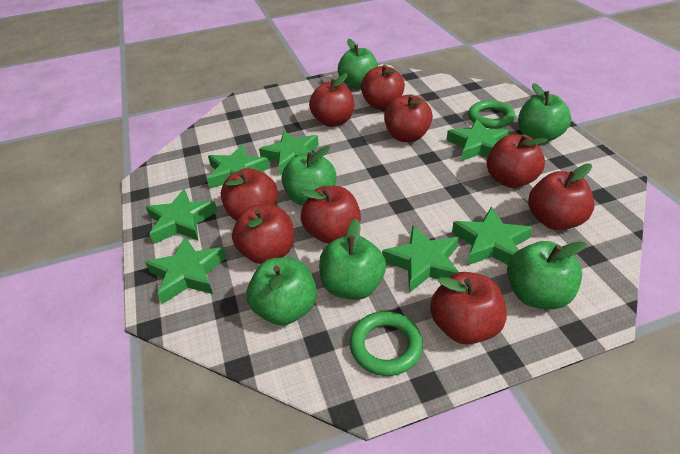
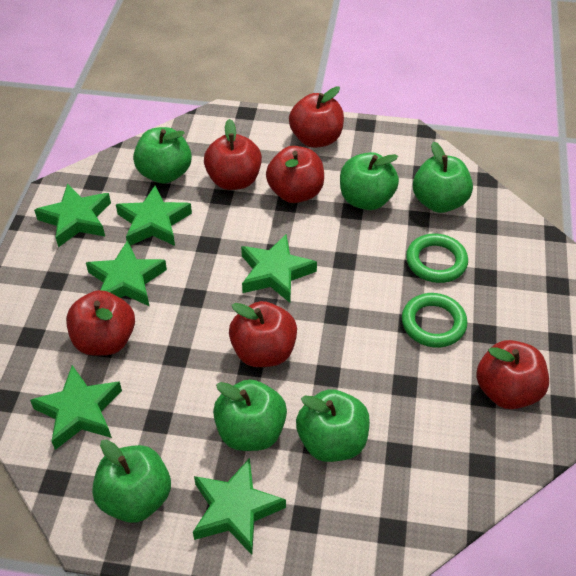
green star: [145,236,227,304] [146,189,218,244] [207,145,270,189] [259,131,319,176] [382,225,459,293] [447,119,510,161] [452,207,533,265] = 7 -> [30,365,122,450] [34,183,111,247] [86,240,167,306] [116,185,192,246] [193,458,286,555] [241,234,317,303] = 6
red apple: [221,168,278,221] [232,204,294,264] [300,186,361,244] [309,73,354,127] [361,65,405,110] [384,94,433,142] [430,272,507,345] [487,134,548,188] [528,164,594,230] = 9 -> [66,290,135,356] [204,119,262,190] [229,301,297,367] [266,146,324,203] [289,86,344,148] [476,340,549,409] = 6

